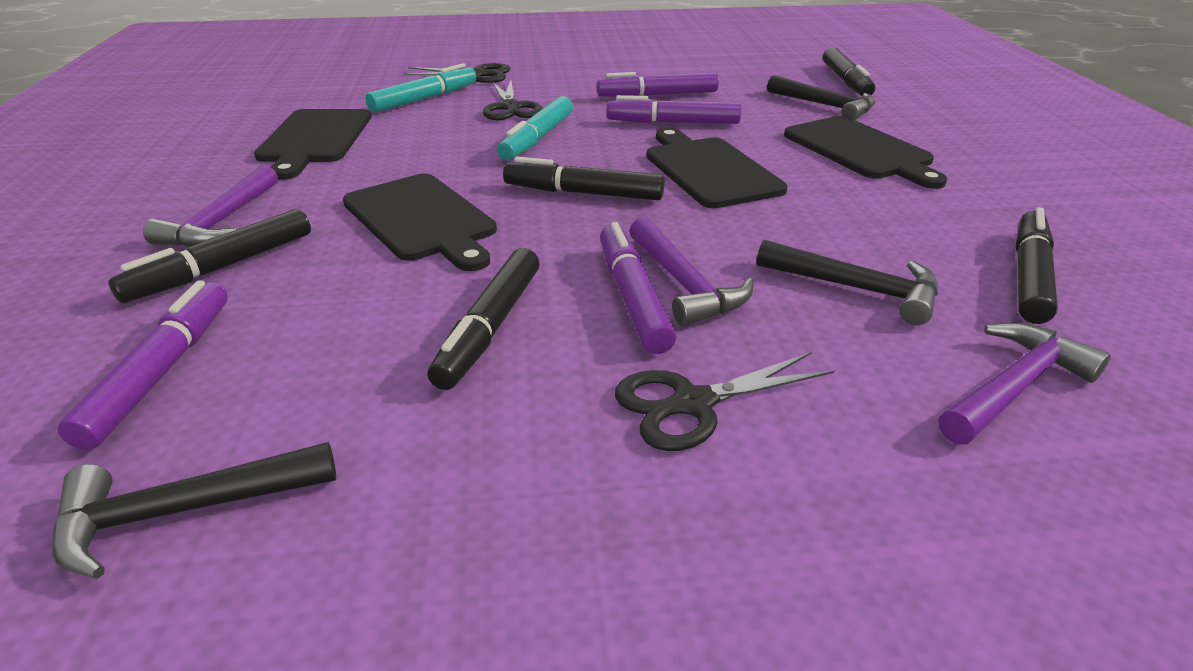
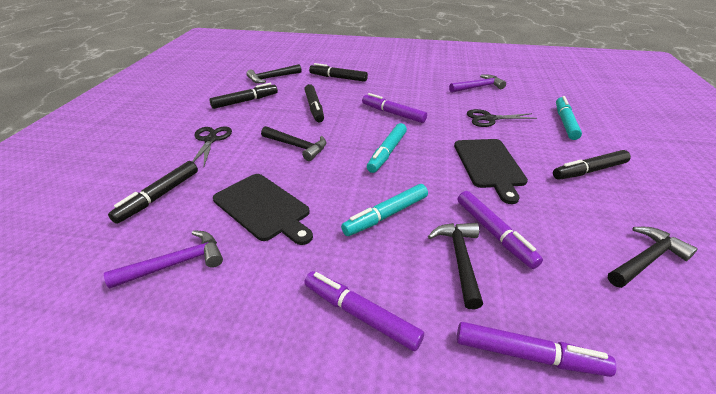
black cutting board: [254,109,371,180] [343,174,497,271] [646,128,788,208] [784,116,947,189] = 4 -> [213,174,313,245] [454,139,528,204] = 2
black hammer: [52,442,336,579] [756,240,938,325] [767,75,875,120] = 3 -> [246,64,302,83] [261,126,326,161] [428,223,483,309] [608,227,698,288] = 4
black scissors: [403,63,511,83] [483,81,543,120] [615,352,835,451] = 3 -> [192,126,232,166] [467,109,537,127] = 2
purple hammer: [143,165,278,248] [629,217,754,326] [938,322,1111,444] = 3 -> [104,230,223,289] [449,75,506,93] = 2
turquoise marker: [366,63,476,113] [497,96,573,160] = 2 -> [341,184,428,236] [367,123,407,173] [556,96,582,140] = 3

